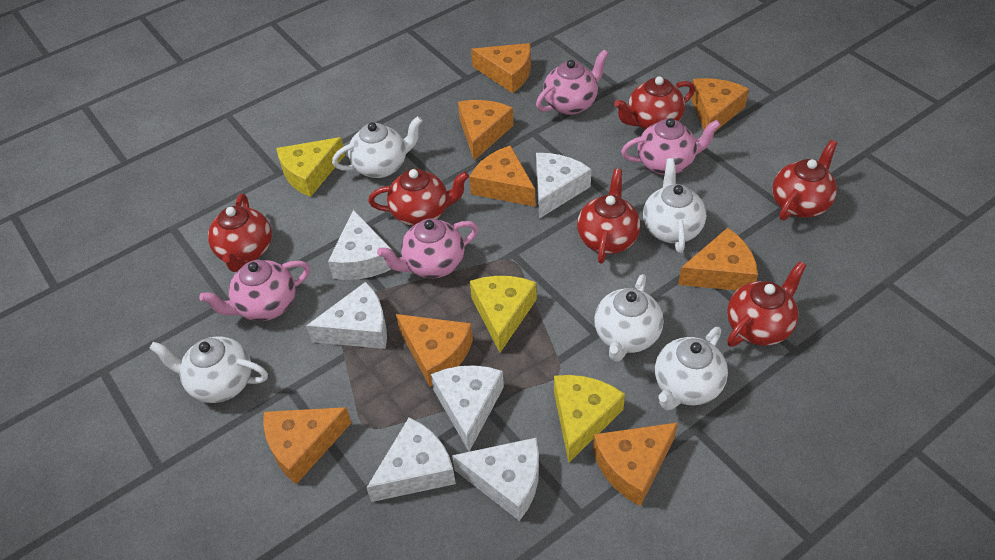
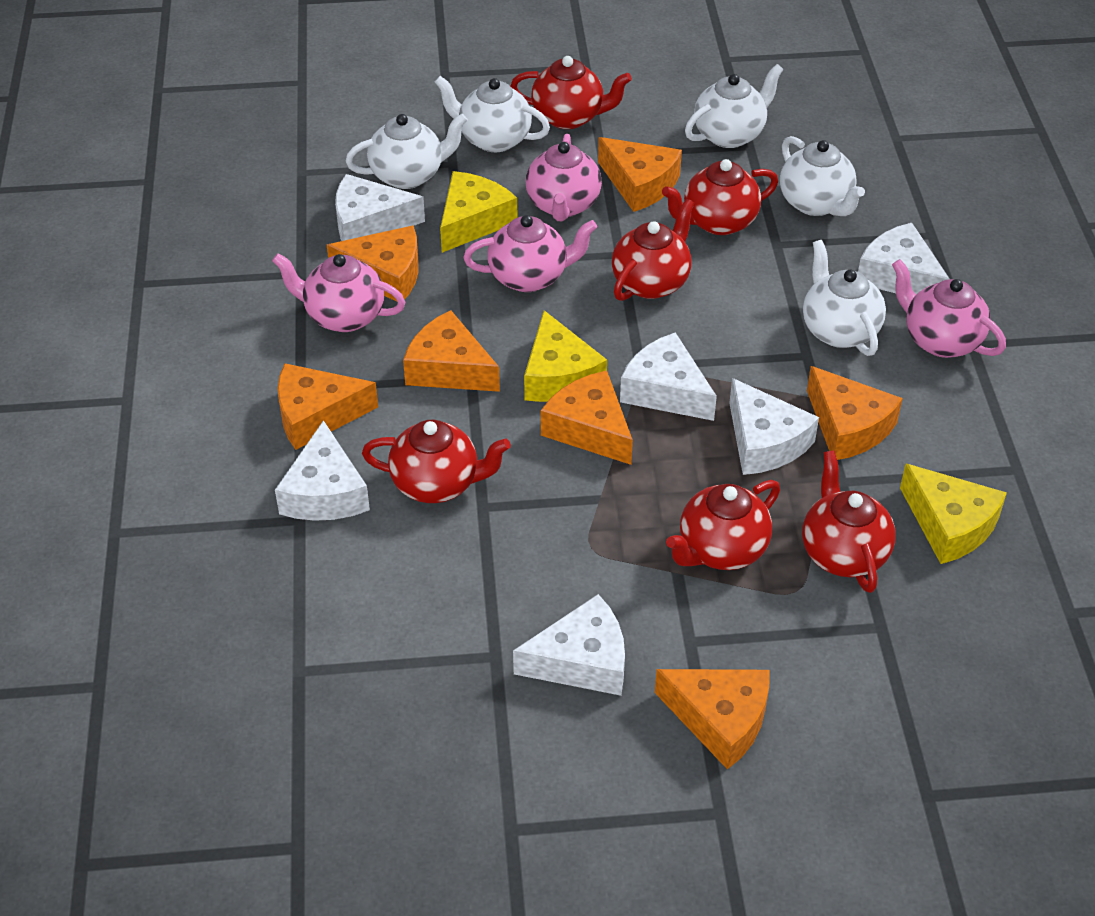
orange cheese: [263,407,351,484] [396,314,473,387] [458,100,514,160] [470,145,535,206] [471,43,531,93] [593,422,678,506] [678,228,758,291] [691,78,749,131] = 8 -> [277,363,378,450] [327,225,419,302] [403,310,500,392] [541,371,633,465] [598,137,682,212] [655,669,770,770] [807,366,903,460] = 7

